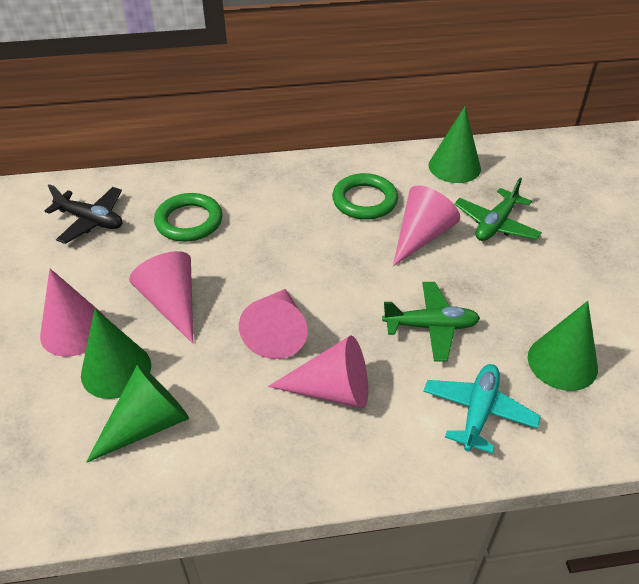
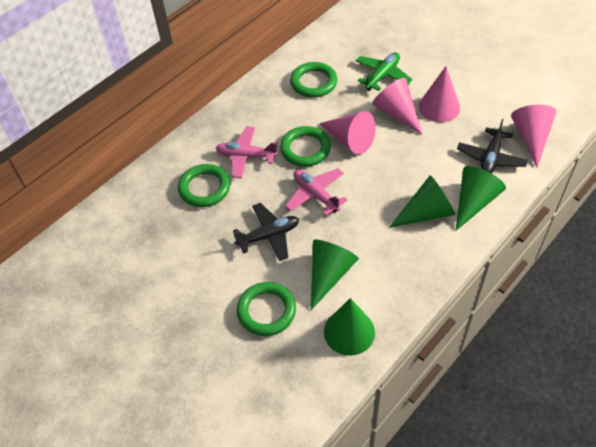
black plane: [45,184,122,244] = 1 -> [233,203,299,261] [457,119,528,174] = 2
green plane: [382,282,480,362] [454,178,542,241] = 2 -> [356,52,413,91] = 1
green ring: [154,193,222,242] [332,173,398,220] = 2 -> [178,164,230,207] [237,282,296,336] [280,126,331,167] [290,62,337,98] = 4
pink cone: [40,269,103,357] [129,251,193,344] [239,289,308,359] [268,336,368,409] [393,185,460,266] = 5 -> [319,111,376,154] [372,78,423,135] [419,66,460,122] [511,105,556,168] = 4
pink plane: none = 0 -> [216,126,278,178] [285,168,348,216] = 2
turquoise plane: [423,364,541,454] = 1 -> none = 0

